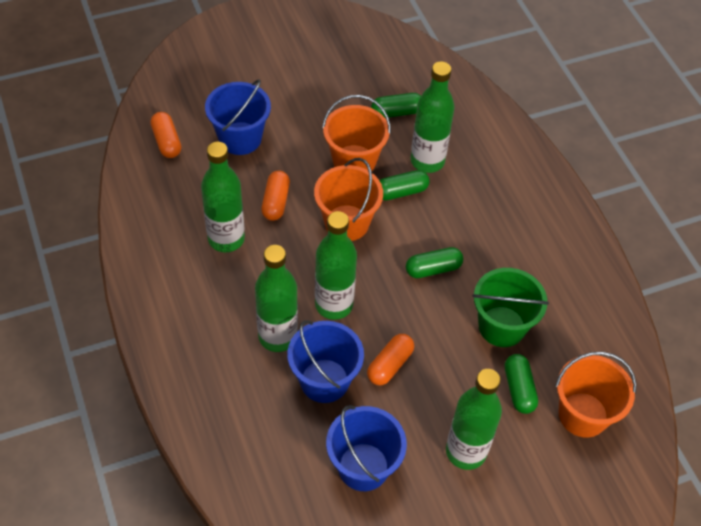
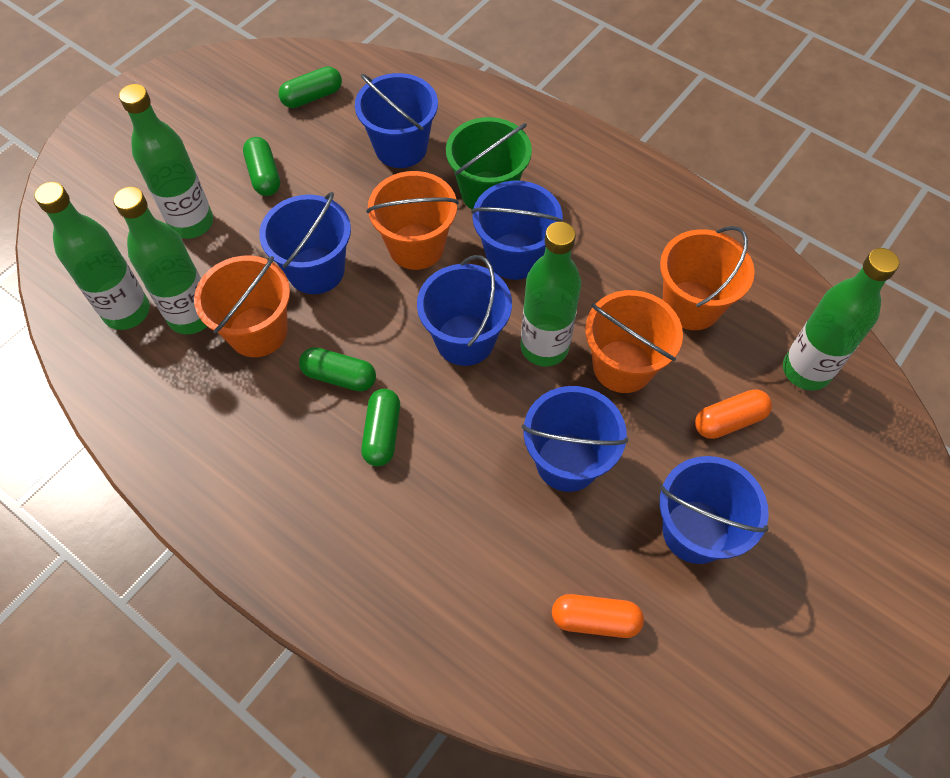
blue bucket: [205,79,271,155] [287,320,364,403] [326,405,407,491] = 3 -> [259,192,351,294] [355,73,438,168] [417,255,512,366] [471,181,564,280] [522,386,628,492] [660,456,769,564] = 6
orange bucket: [314,158,383,241] [322,95,391,171] [555,352,637,437] = 3 -> [194,256,290,357] [366,171,459,270] [585,290,683,393] [660,226,755,330] = 4
orange capsule: [150,112,181,158] [261,171,290,221] [367,334,414,385] = 3 -> [552,594,644,638] [695,389,772,439] = 2

